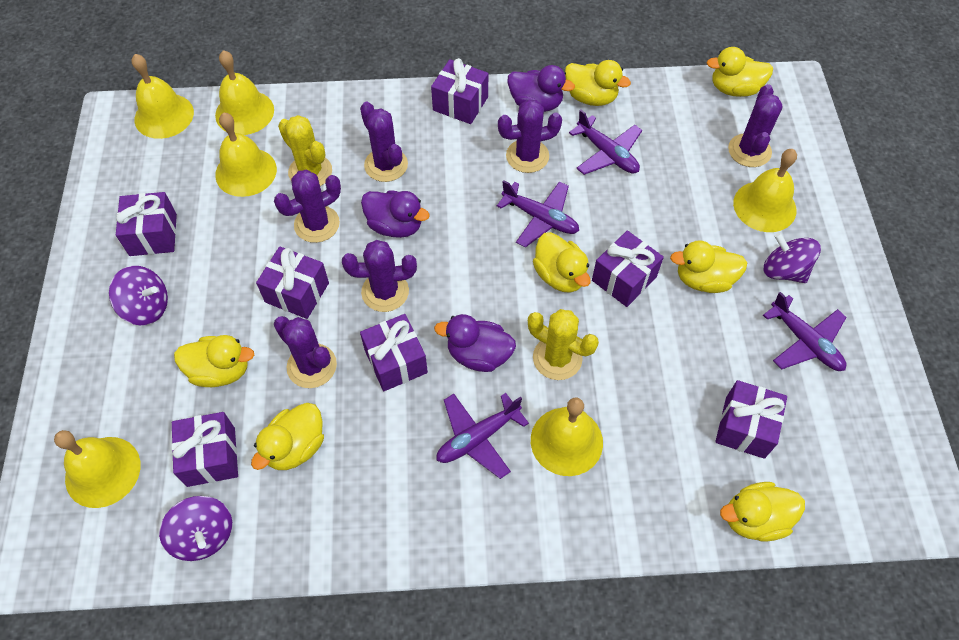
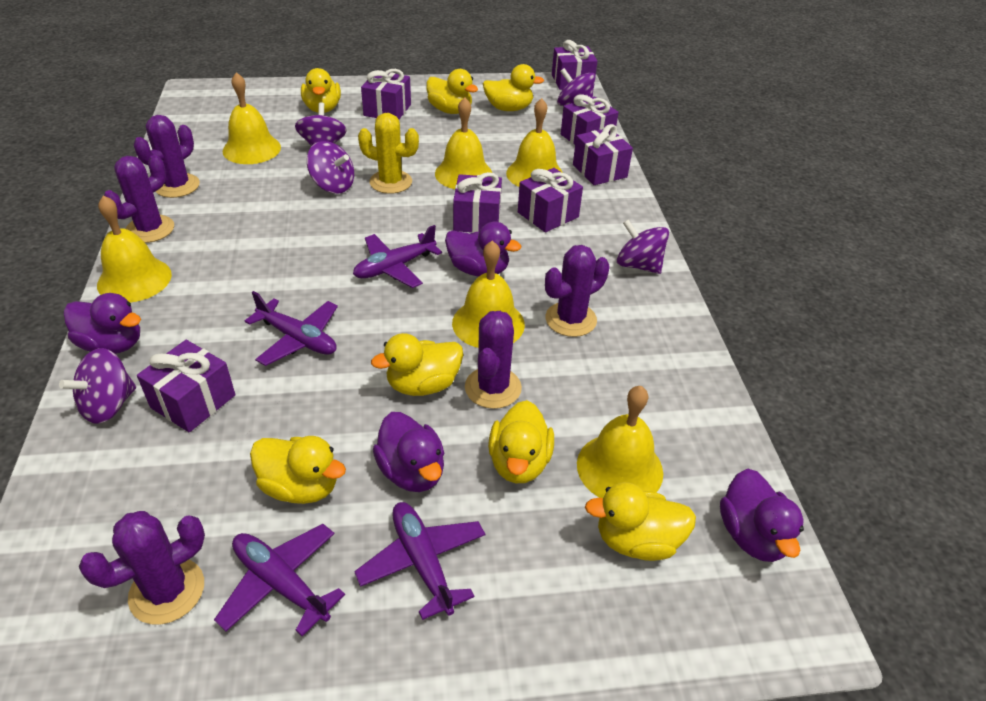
purple cactus: [274,170,341,243] [274,316,337,388] [342,240,417,312] [360,102,408,182] [498,99,562,173] [728,84,783,167] = 6 -> [79,511,205,625] [104,155,174,243] [133,115,200,198] [465,311,522,409] [545,245,610,337] = 5
purple duck: [361,190,430,238] [434,314,516,372] [507,65,575,112] = 3 -> [64,293,141,354] [373,412,444,492] [445,222,521,276] [720,469,804,562] = 4
purple spinning top: [109,266,168,325] [159,496,232,561] [764,233,821,283] = 3 -> [59,348,136,424] [295,102,347,146] [307,141,354,194] [557,68,596,106] [617,219,669,274] = 5
yellow cactus: [278,115,332,186] [528,309,599,380] = 2 -> [358,113,419,194] = 1

